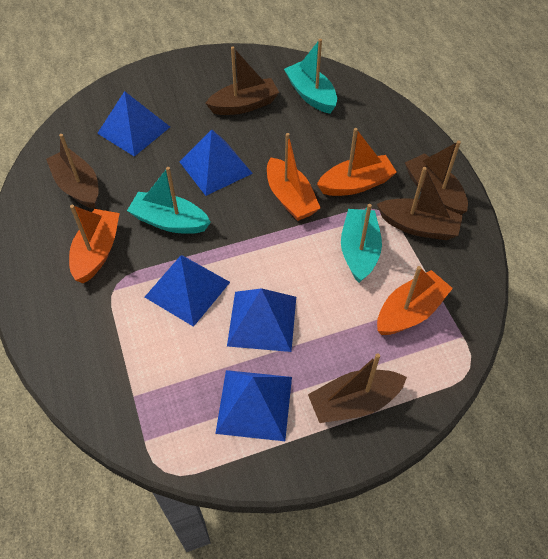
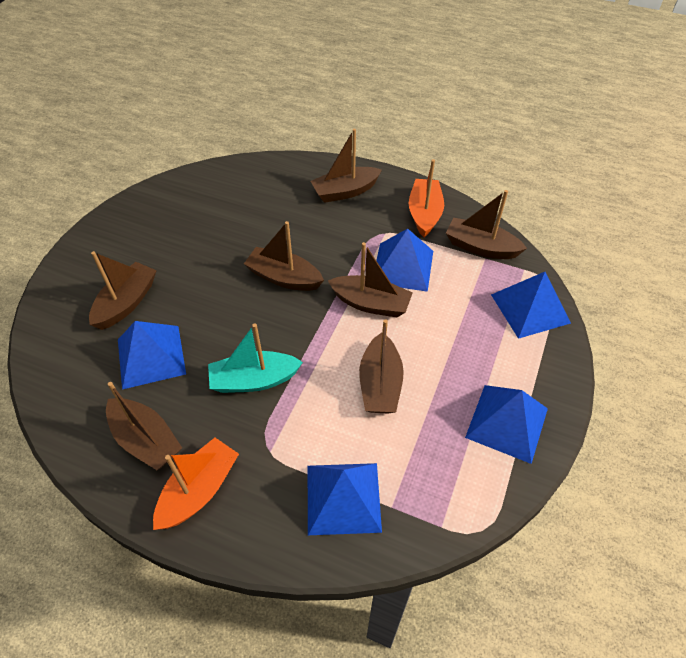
brown boat: [46,134,99,209] [205,46,279,115] [308,353,407,423] [377,167,463,240] [405,141,468,215] = 5 -> [89,251,157,330] [106,382,182,470] [244,221,324,291] [311,129,382,203] [328,242,413,317] [359,319,404,414] [446,190,527,259] = 7
orange boat: [69,205,120,284] [267,133,321,221] [317,128,397,196] [377,266,453,335] = 4 -> [153,438,239,530] [409,159,444,237] = 2
turquoise boat: [127,167,211,234] [284,39,337,114] [341,204,382,283] = 3 -> [208,324,303,393] = 1

